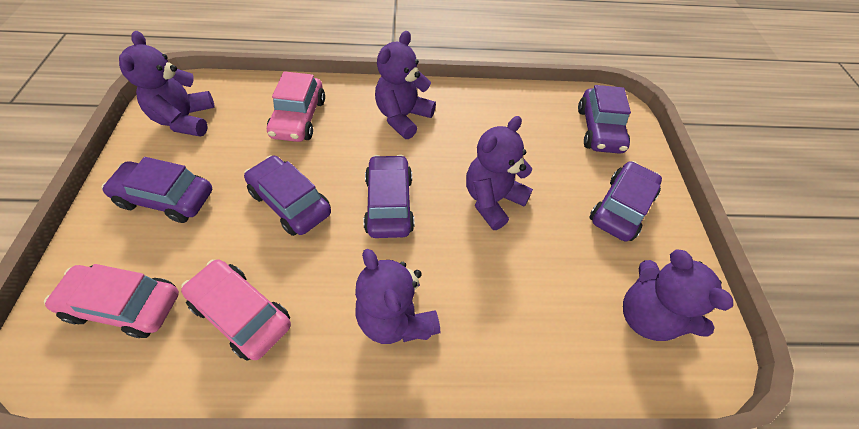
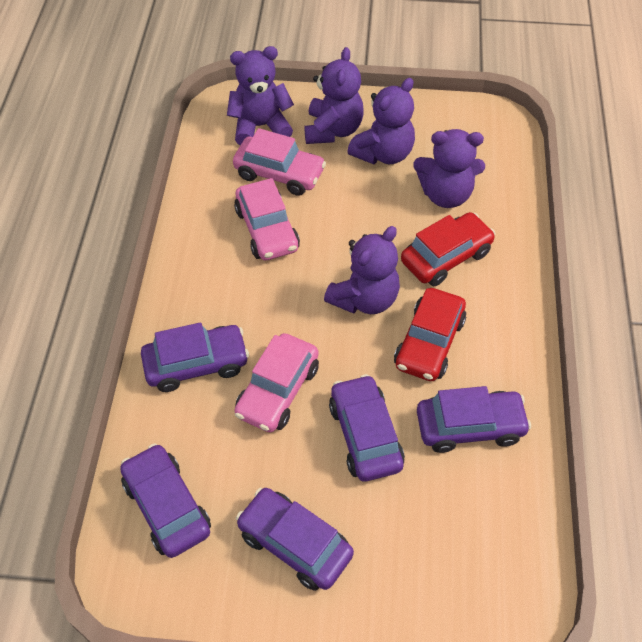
red car: none = 0 -> [394,288,466,381] [401,212,496,286] = 2

